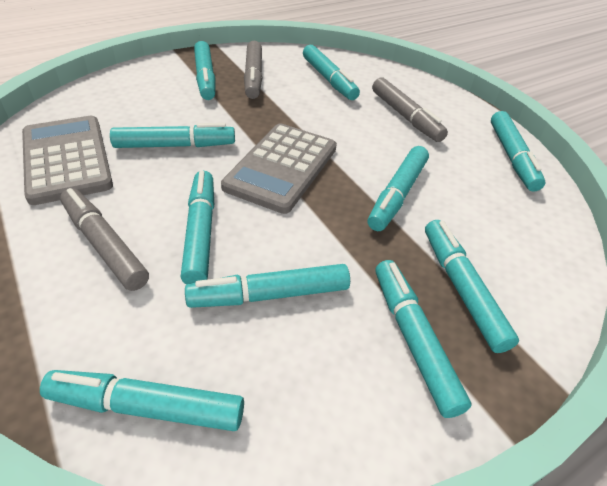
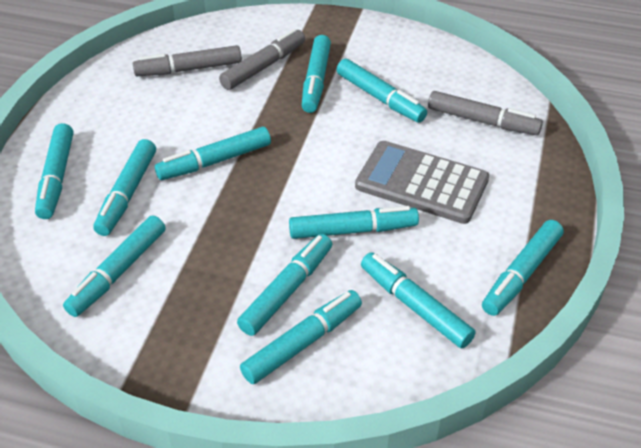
grey calculator: [22,116,113,205] [221,123,337,214] = 2 -> [355,141,489,224] = 1
turquoise marker: [40,370,244,431] [110,123,235,148] [181,171,214,285] [185,264,350,308] [194,41,215,100] [303,45,360,100] [368,146,429,231] [376,260,472,418] [425,220,519,353] [491,111,545,192] = 10 -> [35,123,73,219] [63,215,166,317] [93,139,156,236] [155,127,271,180] [237,234,332,336] [240,290,362,384] [289,206,419,239] [302,35,331,113] [337,59,427,123] [361,252,476,348] [482,220,564,316] = 11

